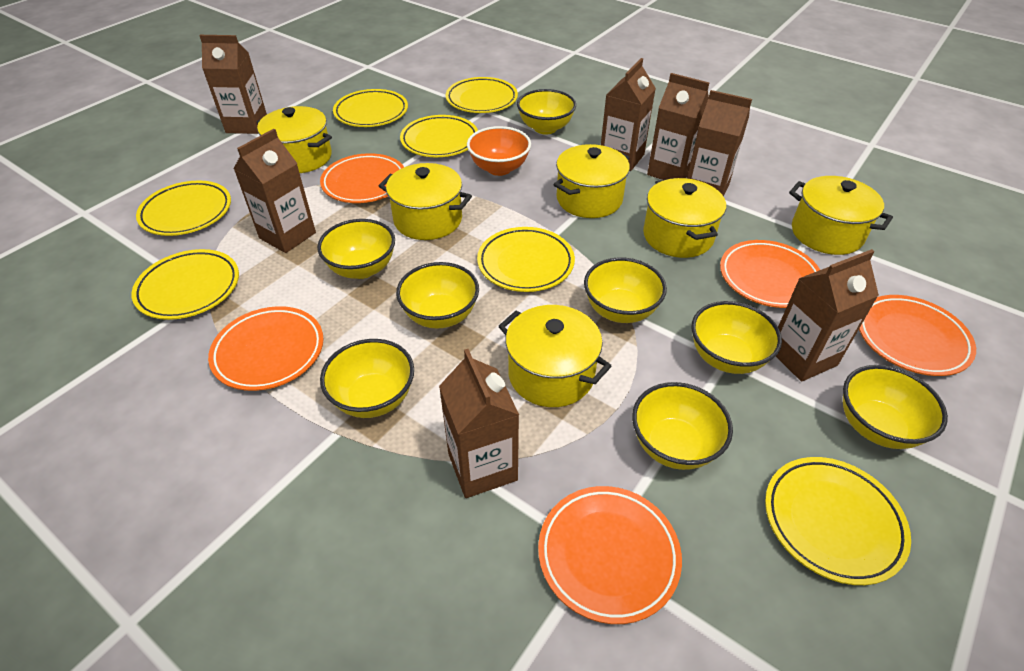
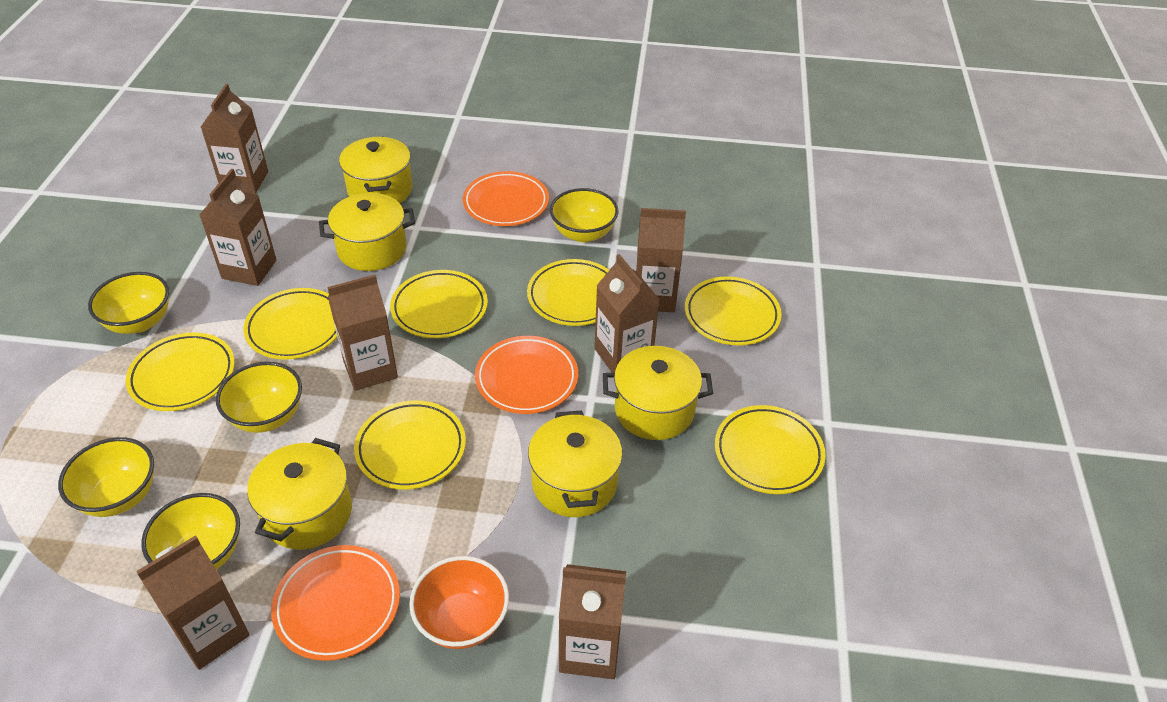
orange plate: [208,306,323,391] [320,153,404,203] [538,486,682,624] [720,240,820,308] [859,295,976,376] = 5 -> [271,545,400,661] [463,171,549,226] [475,336,578,414] = 3
yellow bowl: [317,219,395,279] [320,339,414,418] [396,262,479,329] [517,89,576,134] [584,257,667,323] [632,382,733,470] [691,301,782,374] [843,365,948,449] = 8 -> [58,437,154,517] [88,272,169,334] [141,493,240,570] [216,362,302,433] [550,188,618,242] = 5
yellow pot: [257,106,332,173] [379,163,472,240] [498,305,611,407] [553,144,630,218] [643,178,726,258] [789,176,893,255] = 6 -> [247,438,352,550] [319,193,415,271] [339,137,412,203] [528,410,622,517] [603,346,713,440] = 5

